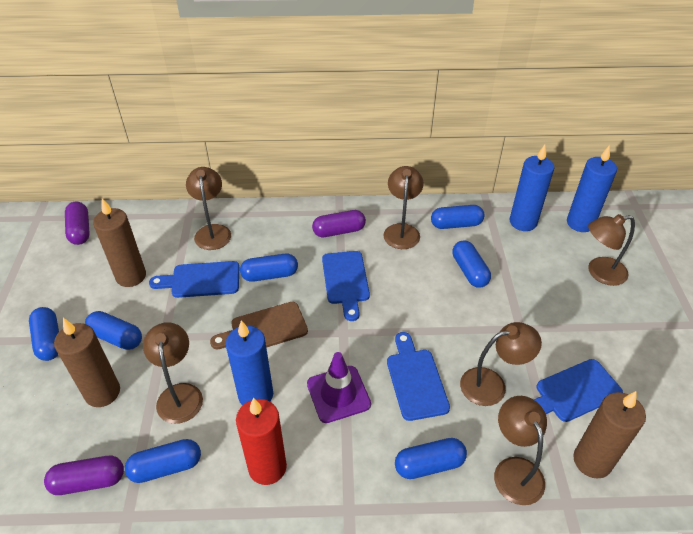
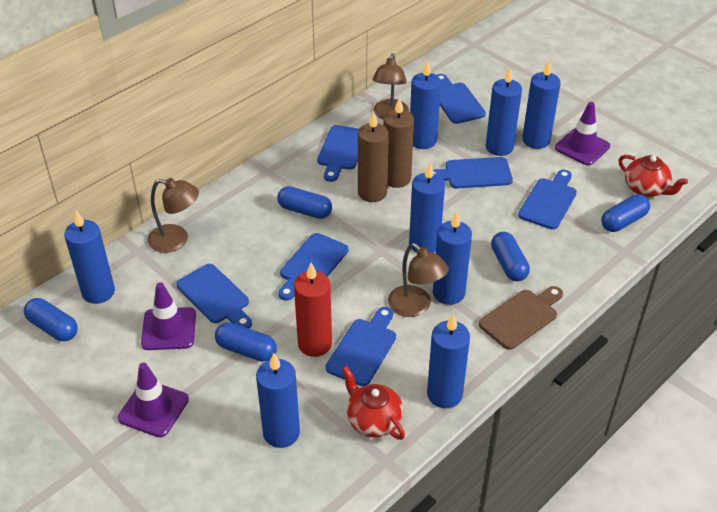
blue candle: [226,320,273,405] [510,145,554,231] [567,145,617,232] = 3 -> [64,211,115,304] [256,353,300,448] [409,162,445,253] [410,60,441,149] [427,314,470,408] [433,211,472,305] [486,67,522,156] [522,60,561,149] = 8
blue capsule: [29,307,59,361] [85,311,142,350] [125,439,201,483] [240,254,298,282] [395,438,467,479] [431,205,484,229] [452,240,491,288] = 7 -> [24,298,78,341] [215,322,277,362] [277,186,332,219] [491,232,530,281] [601,194,650,232] = 5
blue cutting board: [149,261,239,298] [322,251,370,321] [387,332,450,421] [534,359,623,422] = 4 -> [176,264,252,329] [278,233,348,301] [317,125,359,182] [326,307,396,386] [433,157,513,189] [437,74,486,124] [518,170,577,230] = 7
brown candle: [54,318,120,407] [93,198,146,287] [573,391,646,478] = 3 -> [358,111,389,202] [383,97,414,188] = 2
brown lamp: [143,322,203,424] [186,167,231,250] [383,166,424,249] [460,322,542,406] [494,396,547,505] [588,214,635,286] = 6 -> [148,178,199,253] [373,53,409,119] [388,243,449,317] = 3
purple capsule: [44,456,124,495] [65,202,90,245] [312,210,366,237] = 3 -> none = 0
purple traffic cone: [307,352,371,423] = 1 -> [118,363,189,437] [141,282,196,350] [555,102,610,166] = 3
red teapot: none = 0 -> [342,366,405,440] [619,155,688,197] = 2

